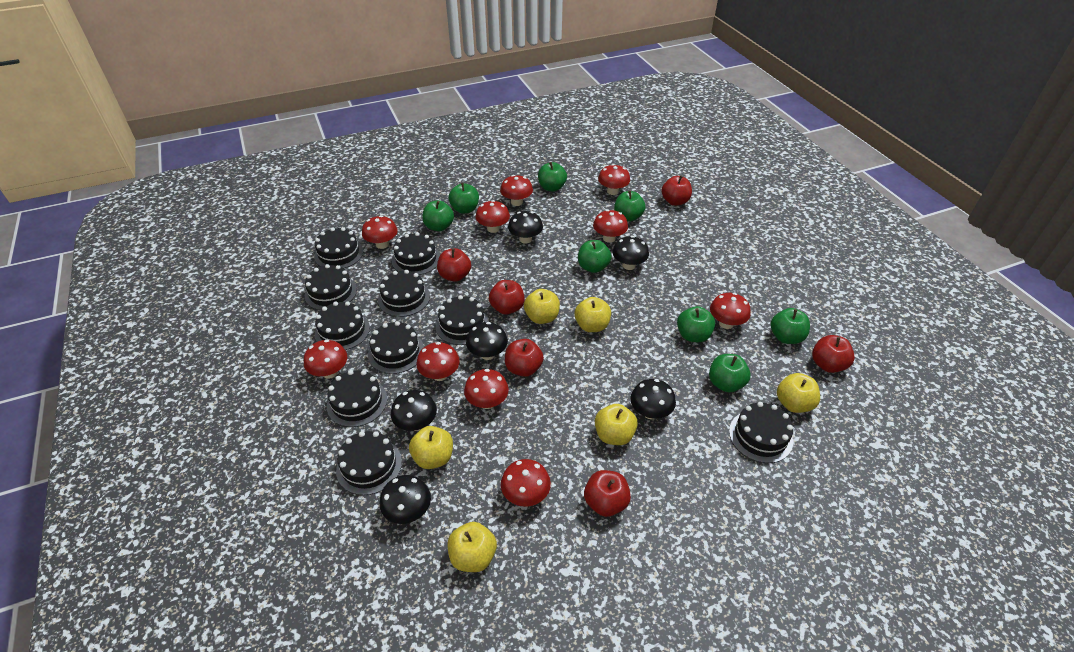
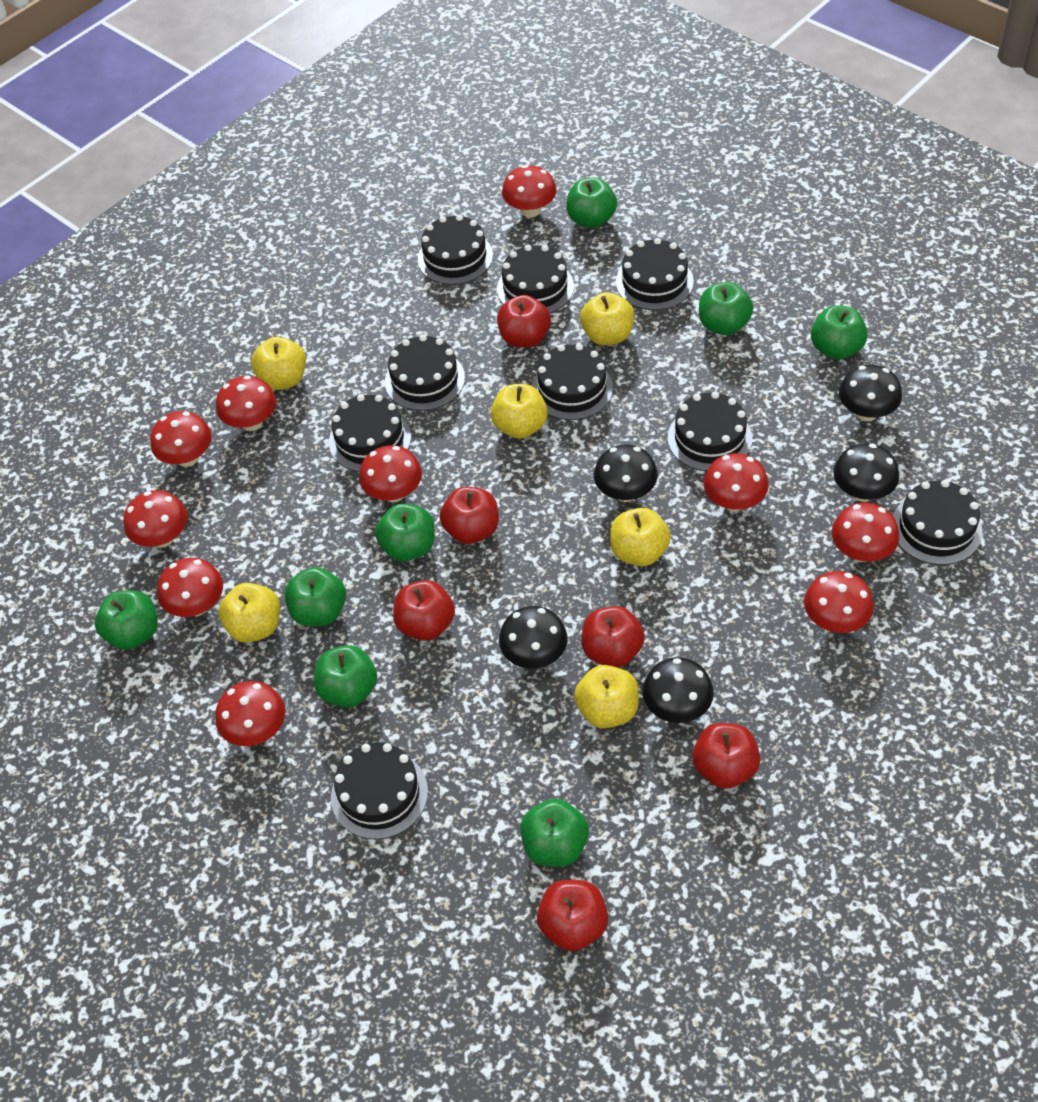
black cake: [305,264,357,310] [314,227,363,268] [315,301,370,350] [327,370,387,427] [336,431,402,495] [368,321,424,374] [378,270,430,317] [392,232,440,275] [435,295,489,345] [729,402,793,463] = 10 -> [329,394,411,472] [331,743,428,839] [385,335,465,411] [418,215,493,285] [497,245,574,313] [532,344,613,420] [616,238,694,310] [668,392,752,471] [893,480,983,565] = 9
black mushroom: [380,475,431,524] [391,390,437,431] [466,322,508,360] [508,211,543,243] [612,236,649,270] [630,379,676,419] = 6 -> [499,606,567,668] [594,445,658,502] [642,657,714,723] [833,443,899,502] [839,365,902,421] = 5

